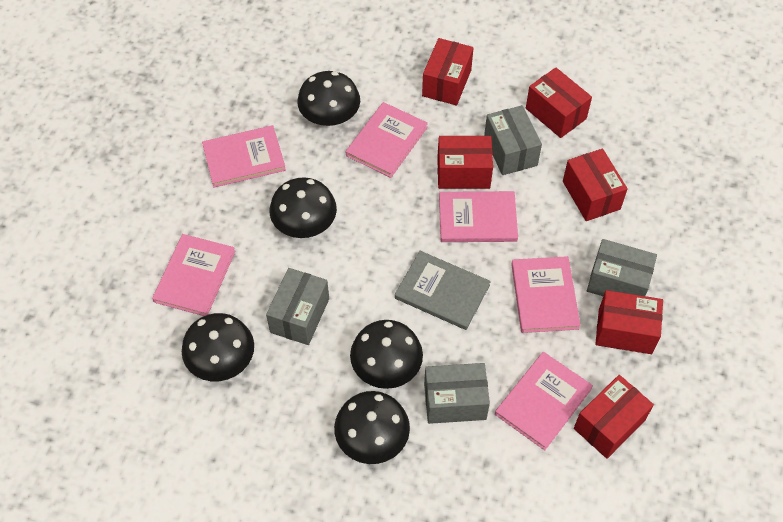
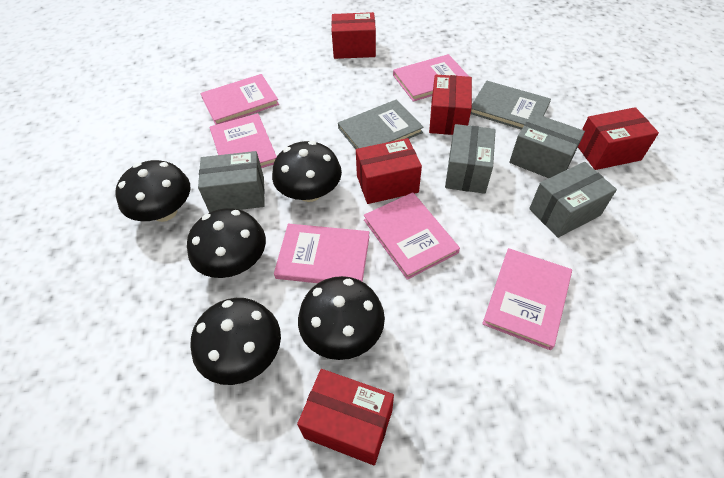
grey book: [395,251,491,330] = 1 -> [338,99,424,149] [471,81,551,130] = 2
red box: [422,38,474,105] [437,136,493,189] [526,67,592,138] [563,149,628,221] [574,375,654,459] [595,290,663,354] = 6 -> [297,369,394,465] [331,12,376,59] [356,138,422,204] [429,75,472,135] [578,107,659,170] = 5

